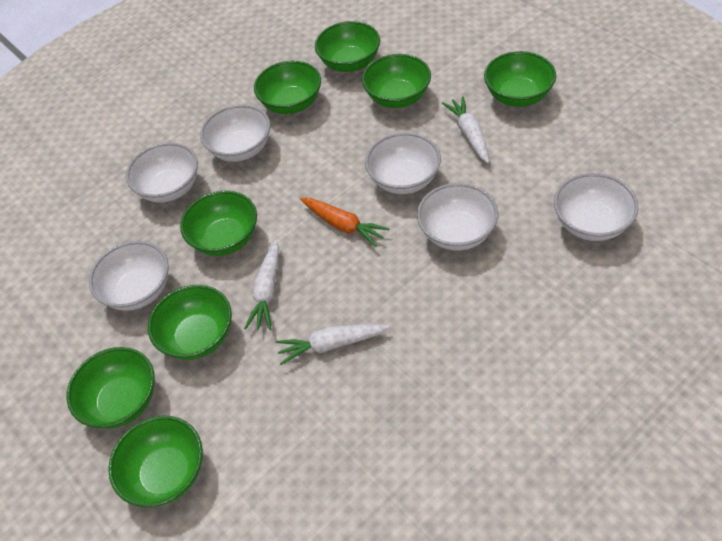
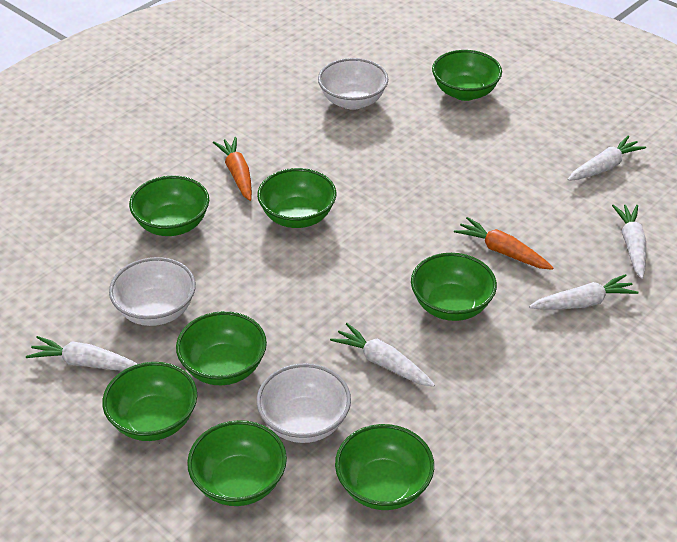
orange carrot: [300,197,390,247] = 1 -> [213,137,252,201] [454,217,553,270] = 2
white bowl: [89,241,169,311] [126,143,198,203] [200,105,270,162] [365,132,441,194] [417,183,498,251] [554,173,639,241] = 6 -> [109,257,196,326] [257,363,351,443] [318,58,388,110] = 3
white carrot: [244,240,279,330] [276,324,389,365] [442,96,489,163] = 3 -> [26,336,137,371] [330,323,435,387] [529,274,638,310] [568,136,646,181] [612,204,646,279] = 5

